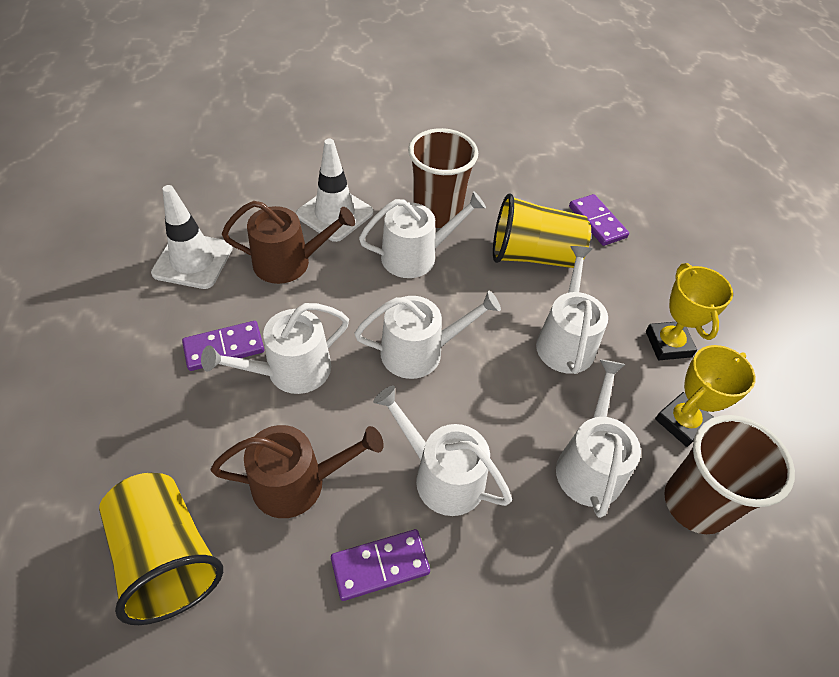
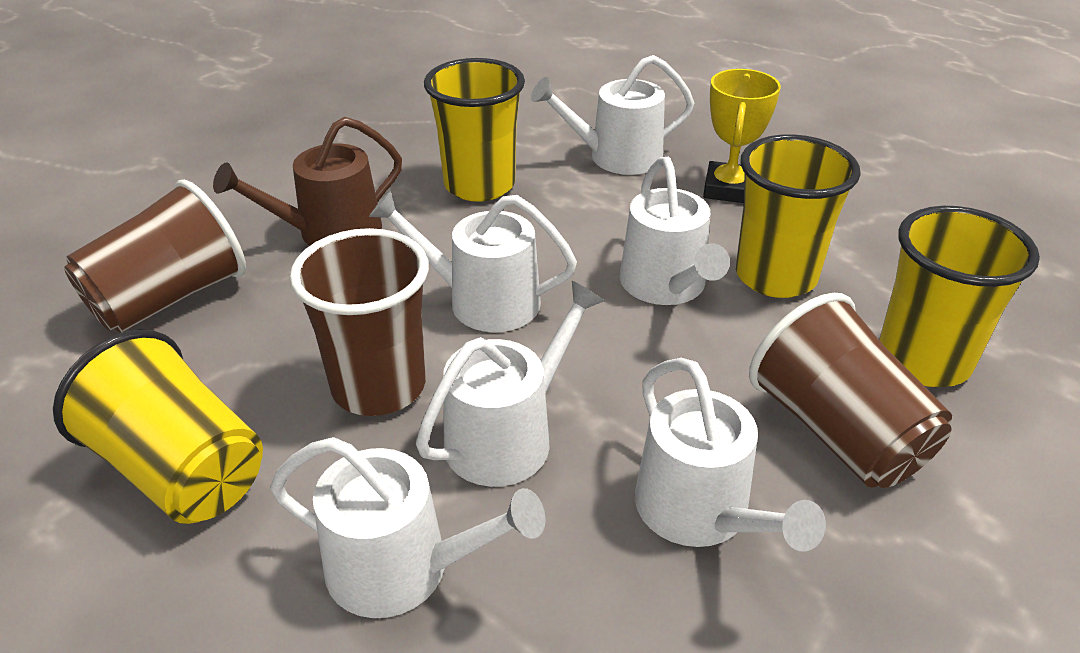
brown cup: [408,128,478,228] [664,415,795,534] = 2 -> [64,180,246,333] [290,228,429,416] [749,293,952,488] = 3
brown watering can: [211,425,384,518] [222,201,355,284] = 2 -> [213,117,402,246] = 1
purple domino: [182,321,264,371] [331,529,430,601] [569,194,629,246] = 3 -> none = 0
white traffic cone: [151,185,233,289] [296,139,373,242] = 2 -> none = 0
yellow cup: [99,473,223,625] [493,193,591,268] = 2 -> [53,329,263,524] [424,58,525,202] [736,134,861,298] [879,206,1040,387] = 4
yellow trophy: [646,263,733,360] [655,345,756,447] = 2 -> [703,69,781,203] = 1

